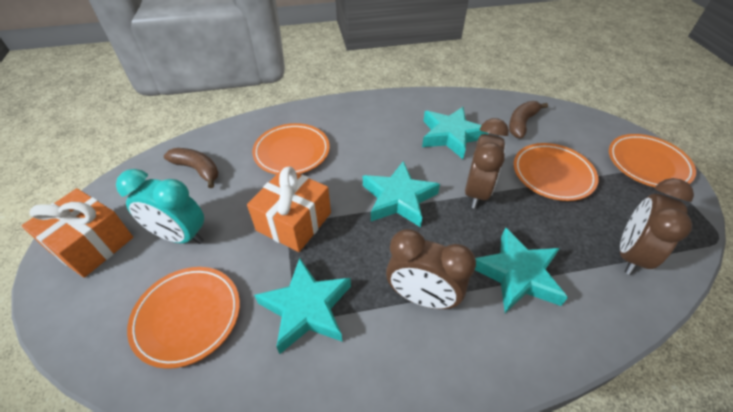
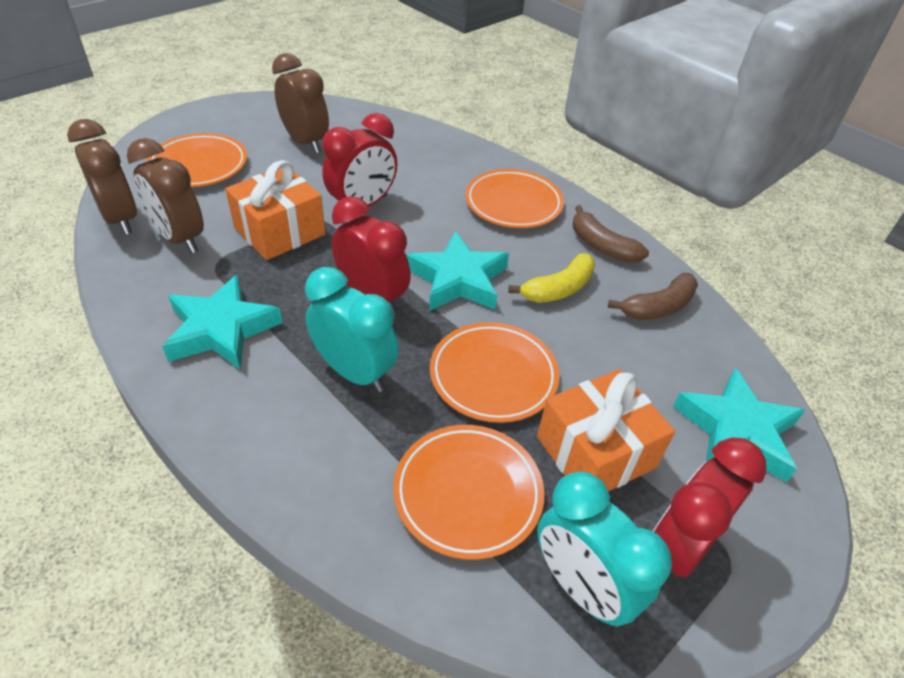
red clock: none = 0 -> [322,113,397,206] [332,196,411,315] [653,437,766,578] = 3
turquoise clock: [116,169,204,244] = 1 -> [305,267,399,392] [537,472,672,627] = 2
turquoise star: [254,258,351,354] [363,161,440,227] [422,107,488,159] [475,227,568,313] = 4 -> [162,275,283,370] [407,231,509,311] [673,368,805,482] = 3
yellow banana: none = 0 -> [508,253,595,303] = 1

